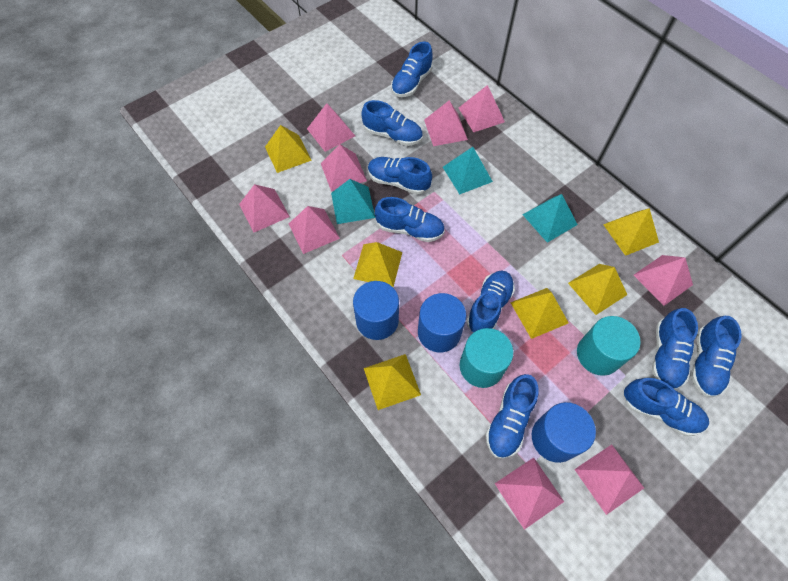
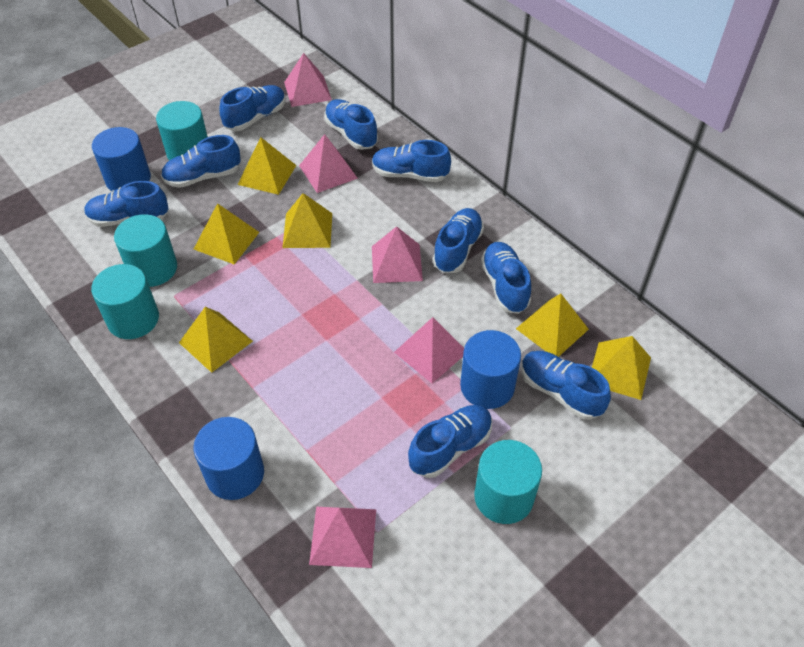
pink pyramid: [239,184,290,232] [289,206,340,254] [307,103,355,152] [321,145,367,192] [424,100,468,146] [459,85,505,132] [494,457,564,530] [574,445,644,515] [634,255,693,306] = 9 -> [284,53,332,107] [299,134,358,193] [309,507,376,568] [372,226,423,283] [394,317,464,383] = 5
turquoise cylinder: [460,328,514,388] [577,316,641,376] = 2 -> [91,264,159,339] [114,214,177,287] [156,101,208,161] [474,440,542,524] = 4
turquoise pyramid: [331,179,375,224] [443,147,493,194] [522,194,578,243] = 3 -> none = 0

